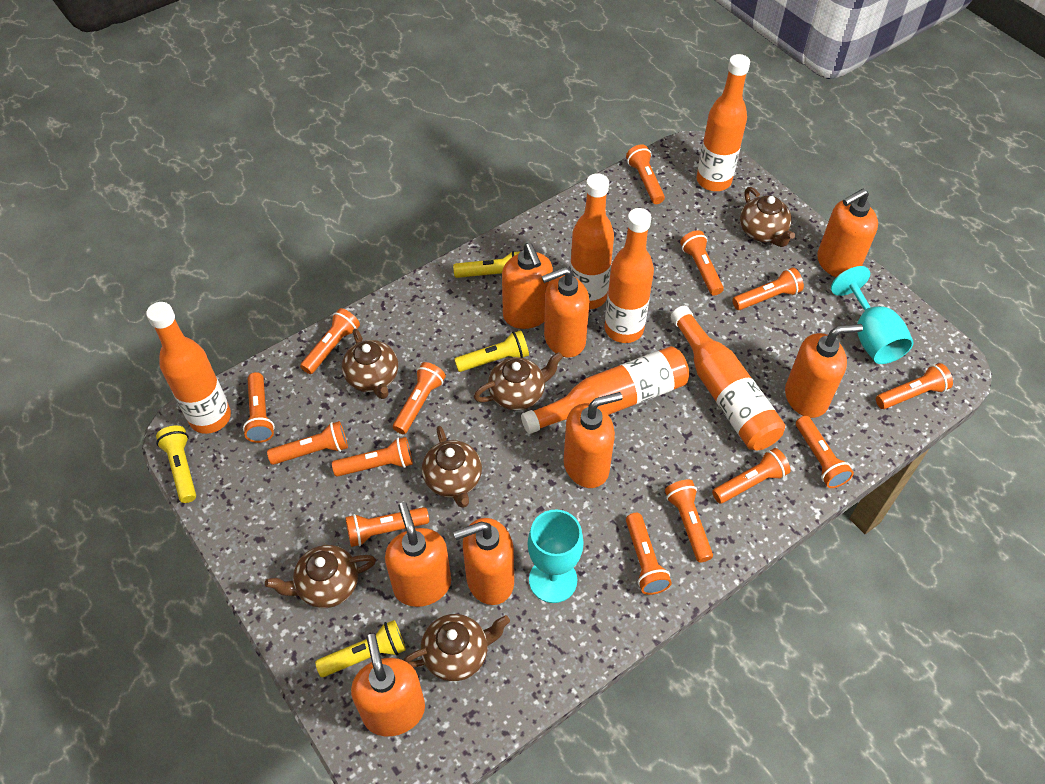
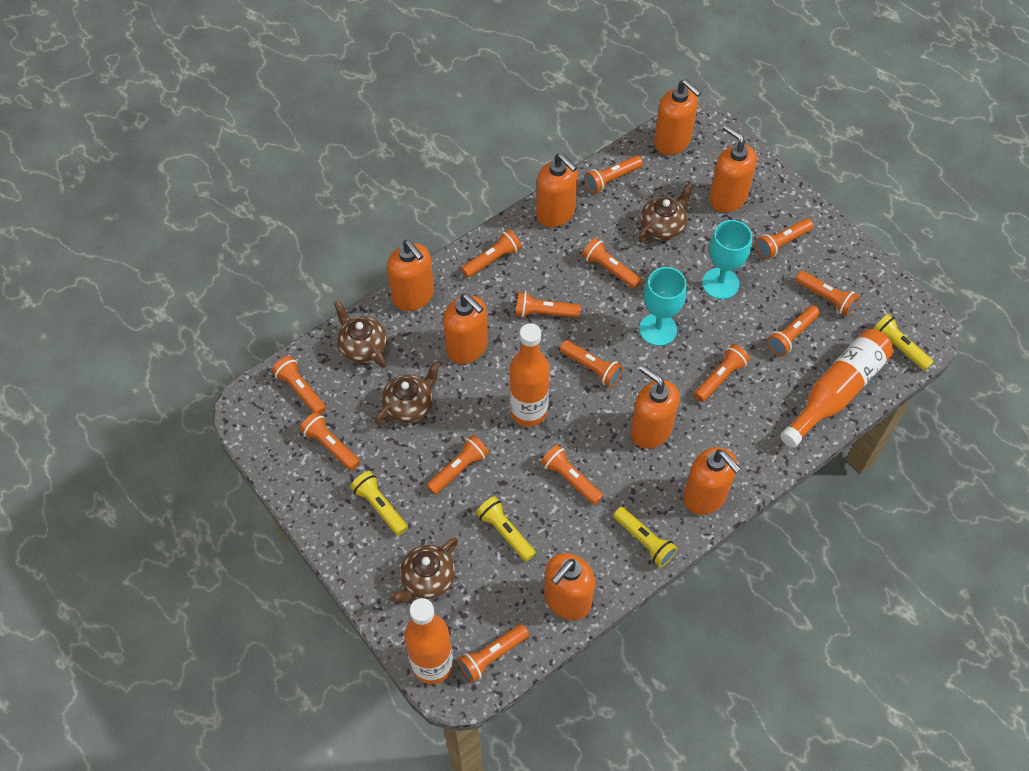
brown teapot: [265,545,376,608] [342,329,398,399] [403,614,510,681] [422,426,482,508] [474,352,563,410] [740,187,795,247] = 6 -> [334,300,387,368] [375,361,441,425] [391,537,458,603] [638,182,694,242] = 4
orange bottle: [146,302,231,434] [521,346,689,434] [570,173,614,309] [604,208,654,343] [671,306,785,450] [697,54,750,191] = 6 -> [404,598,453,684] [510,323,550,427] [780,329,894,448] = 3

